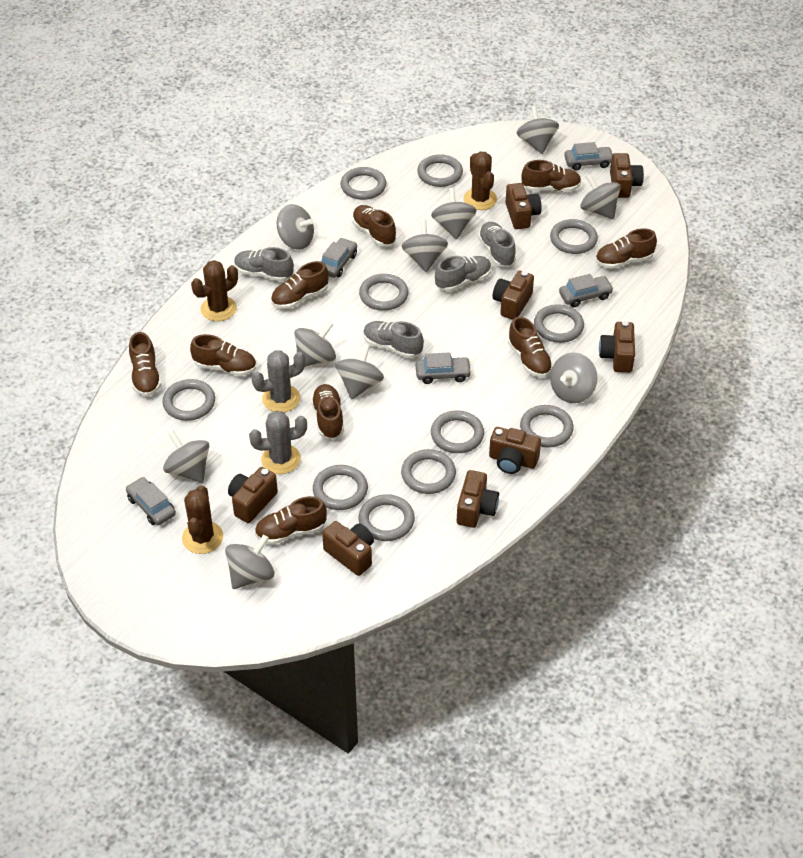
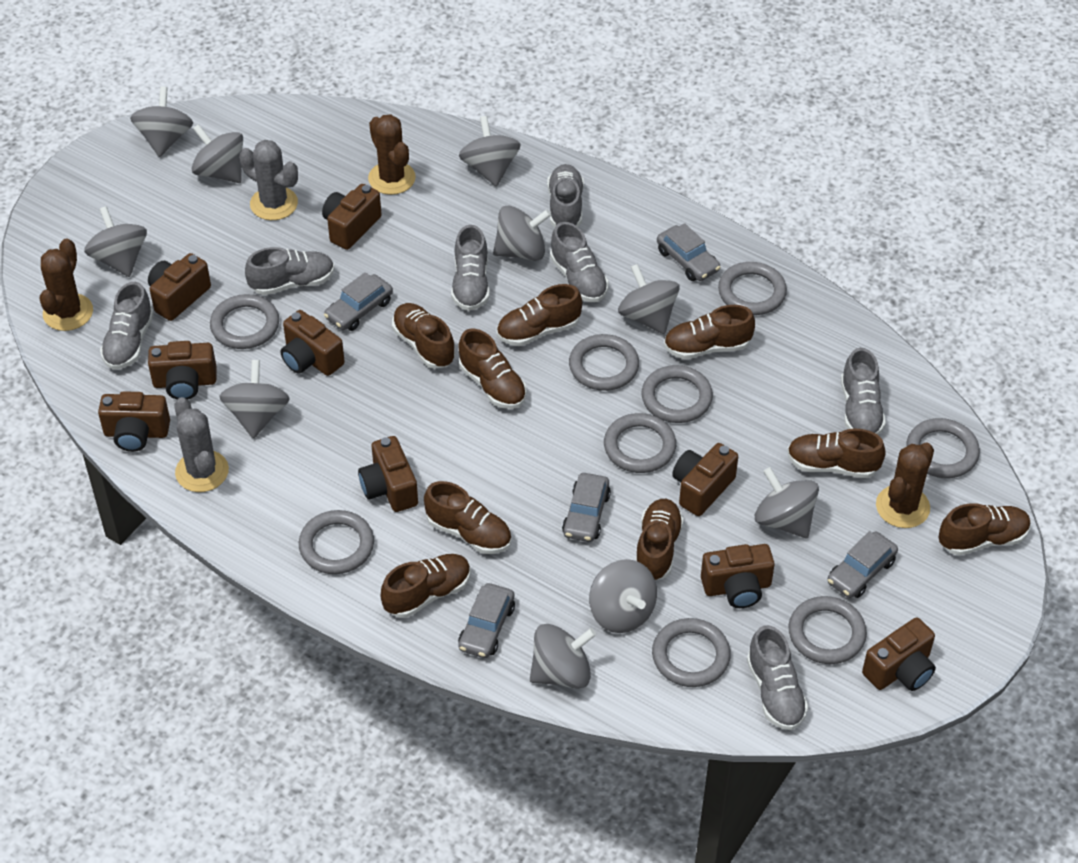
brown camera: [228,467,278,523] [322,521,374,576] [457,470,499,528] [489,427,541,474] [493,271,534,320] [506,183,542,229] [599,321,635,373] [610,153,644,198] = 8 -> [98,391,170,452] [148,253,211,321] [148,341,217,400] [281,310,345,376] [322,184,382,250] [358,436,418,512] [672,443,738,516] [701,544,775,608] [862,617,936,691] = 9
grey ring: [162,379,215,421] [313,465,368,510] [341,167,386,200] [358,494,415,541] [359,274,408,311] [401,449,456,494] [417,154,463,187] [431,411,484,453] [520,405,574,447] [534,304,584,343] [550,219,598,254] = 11 -> [210,294,279,349] [299,510,374,574] [569,334,639,391] [604,413,676,473] [641,365,713,423] [652,618,731,687] [718,262,787,315] [788,596,867,664] [906,418,980,478] = 9
grey shoe: [234,247,294,282] [363,321,424,358] [435,256,491,291] [478,222,516,267] = 4 -> [100,282,154,369] [245,247,335,295] [451,225,490,311] [547,164,584,227] [550,222,609,302] [747,625,809,730] [841,348,886,435] = 7

